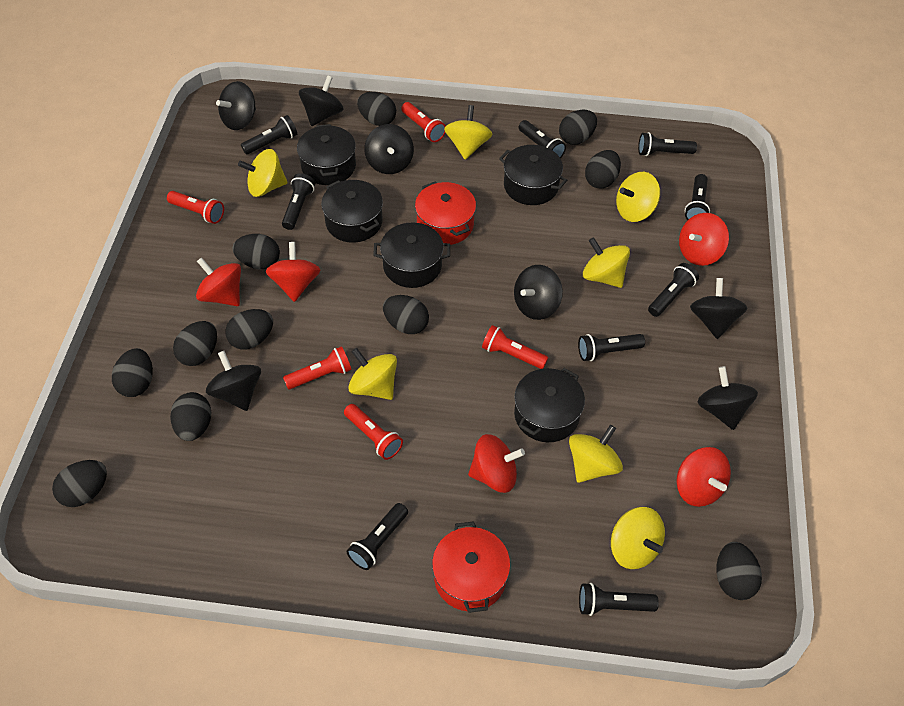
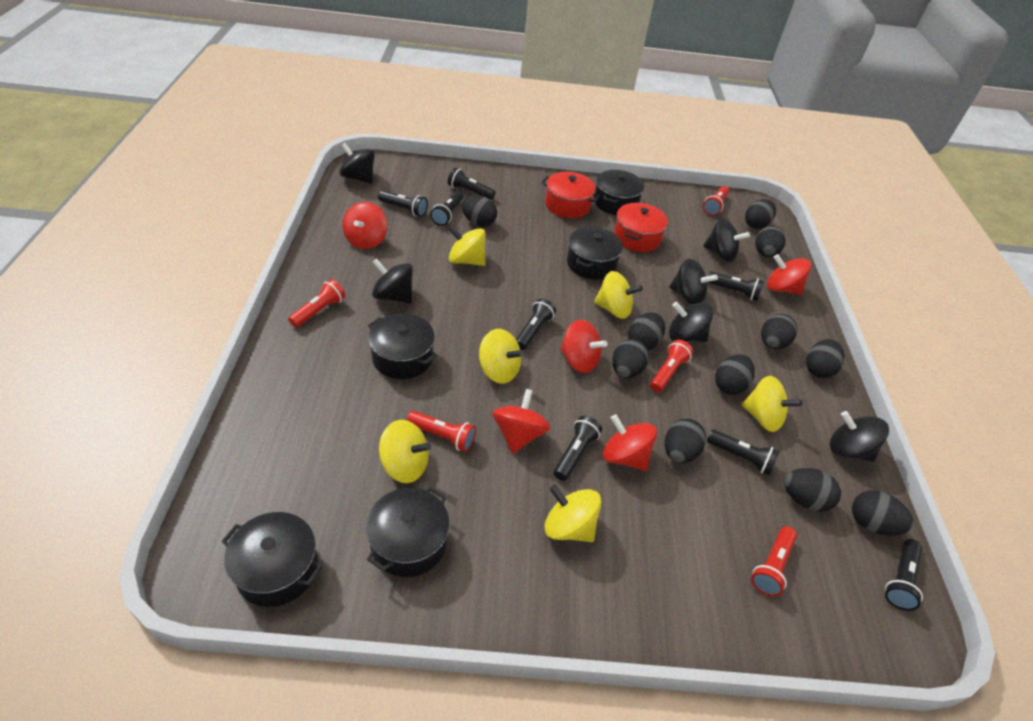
black flashlight: [241,115,297,154] [282,173,315,230] [347,503,408,570] [519,120,566,158] [578,334,645,361] [579,583,659,616] [638,132,697,156] [648,263,699,317] [685,174,710,220] = 9 -> [378,190,428,217] [430,191,463,226] [448,167,496,200] [516,299,556,350] [554,416,602,481] [707,271,764,301] [707,430,780,475] [885,539,923,611] = 8
black spinning top: [206,351,261,411] [216,81,256,130] [299,75,344,126] [364,124,414,174] [514,265,563,320] [690,278,747,339] [698,366,758,430] = 7 -> [339,143,375,183] [372,258,413,303] [669,259,718,305] [669,302,713,342] [703,218,750,262] [830,411,889,462] = 6
yellow spinning top: [238,149,288,197] [348,348,397,400] [444,105,492,160] [569,425,623,483] [583,237,630,288] [611,507,665,569] [616,172,660,222] = 7 -> [379,420,431,483] [448,225,485,266] [479,329,524,384] [544,485,601,542] [594,271,643,319] [741,376,803,432] = 6

